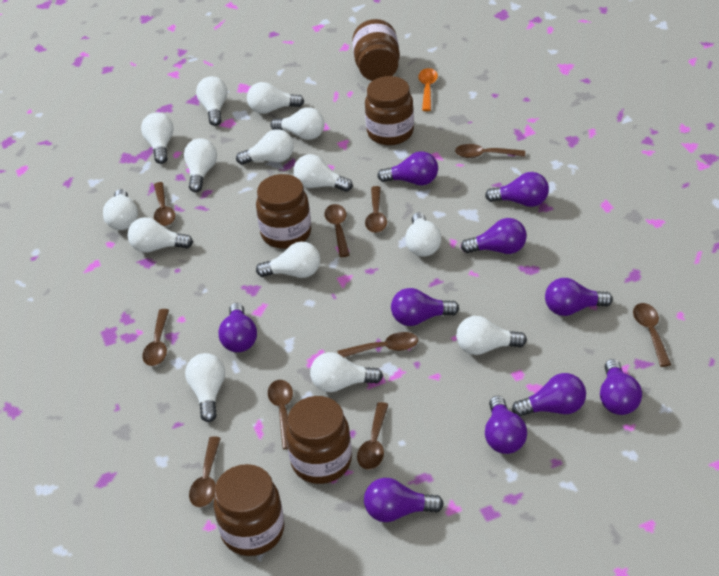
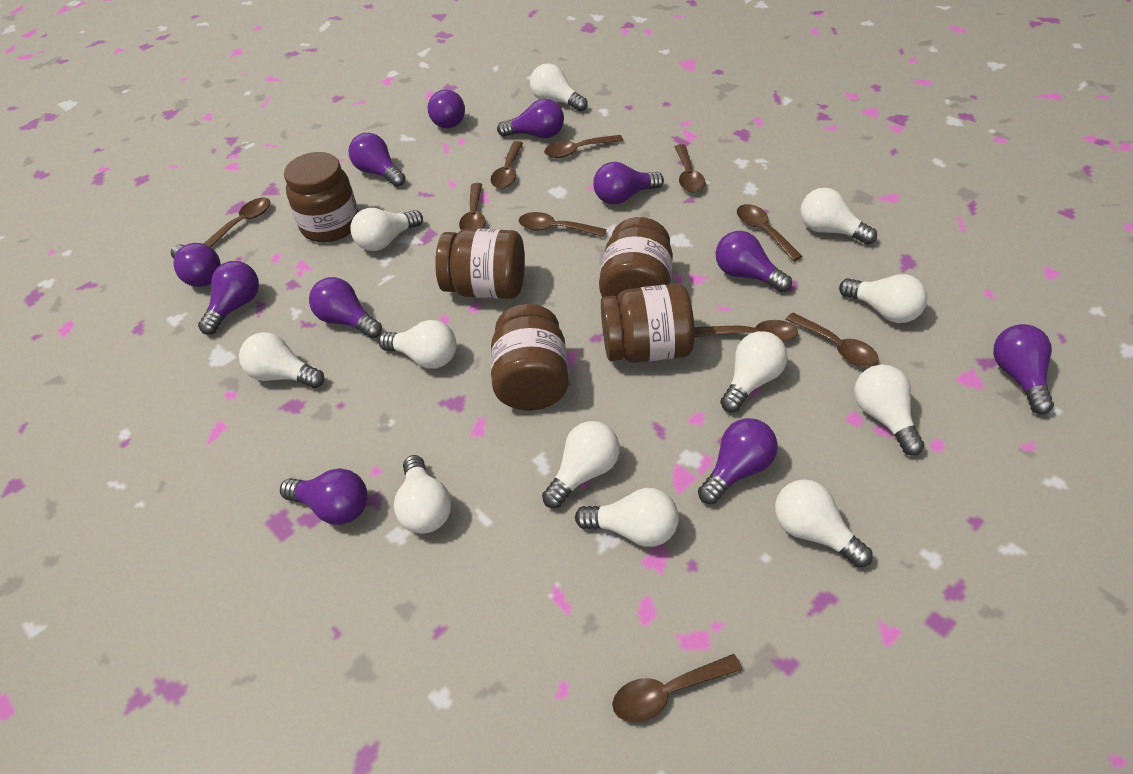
orange spoon: [418,68,438,111] = 1 -> none = 0
purple light bulb: [218,303,257,352] [364,478,444,522] [377,151,438,186] [391,288,459,326] [461,218,527,254] [485,172,549,207] [485,396,527,454] [512,373,586,417] [545,278,613,316] [600,359,642,415] = 10 -> [171,243,221,287] [198,261,259,335] [280,468,367,525] [309,277,382,339] [349,133,406,187] [428,90,465,128] [497,99,564,138] [593,162,664,204] [698,418,778,504] [716,231,792,292] [993,324,1054,414] = 11
white light bulb: [103,189,138,230] [128,217,193,253] [141,112,174,164] [184,138,217,192] [185,353,225,422] [196,76,227,126] [236,129,294,165] [247,82,304,114] [256,242,320,278] [270,107,324,140] [293,154,353,192] [310,352,383,392] [405,212,441,257] [456,316,527,355] = 14 -> [239,332,325,388] [350,208,423,251] [379,320,457,369] [394,455,452,534] [530,63,588,112] [542,421,620,508] [575,488,679,547] [720,331,788,412] [775,479,873,568] [800,188,877,245] [839,274,927,323] [854,365,924,455] = 12

